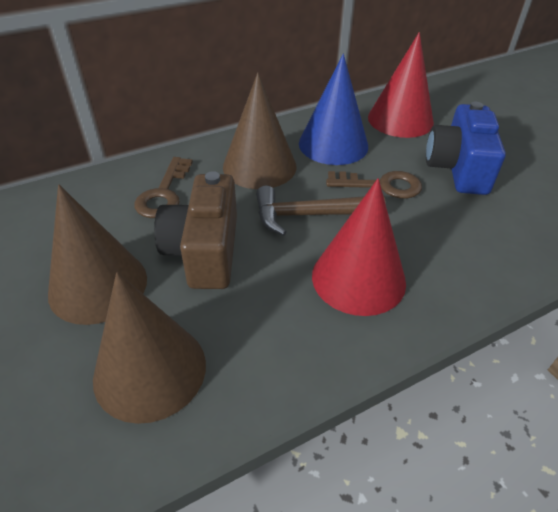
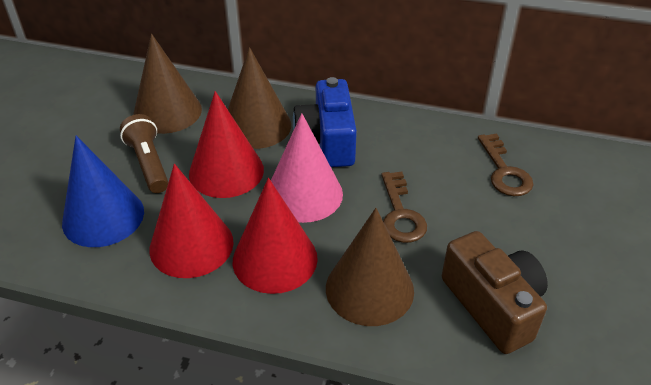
brown flashlight: none = 0 -> [120,114,168,193] = 1
brown hammer: [256,186,386,236] = 1 -> none = 0
pink cone: none = 0 -> [271,113,343,223] = 1
red cone: [312,178,406,316] [368,32,434,138] = 2 -> [149,164,234,278] [189,91,264,198] [233,178,318,294] = 3

